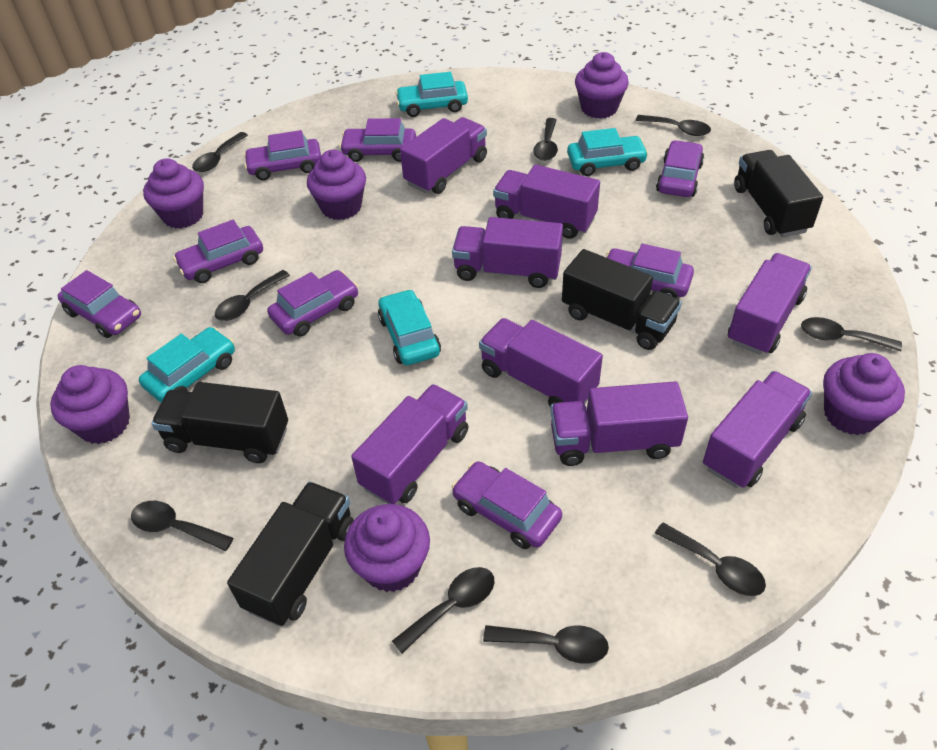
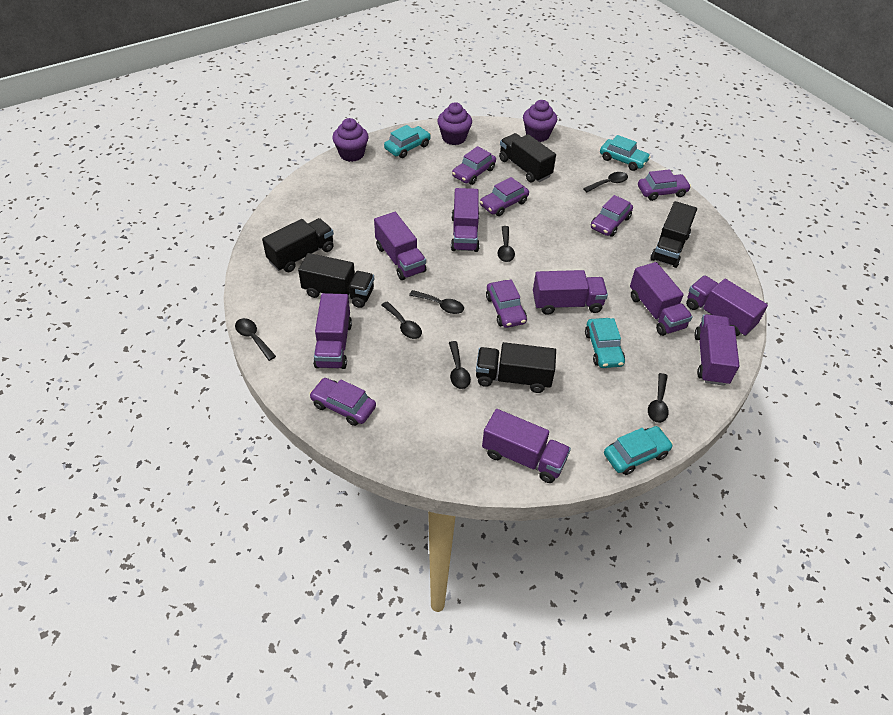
black spoon: [131,501,234,551] [192,132,248,172] [215,270,290,321] [392,567,495,654] [483,625,609,664] [533,118,558,161] [636,115,711,136] [655,522,766,596] [801,317,902,351] = 9 -> [235,318,276,361] [382,301,422,339] [409,290,464,314] [449,341,471,389] [498,226,515,262] [583,172,628,192] [648,373,669,423] = 7
black truck: [151,382,288,463] [227,482,354,626] [562,249,682,350] [734,150,823,237] = 4 -> [262,218,334,272] [298,253,374,308] [476,342,556,393] [499,133,556,182] [651,201,697,268] = 5
purple car: [58,270,141,338] [173,220,263,283] [244,130,321,180] [267,270,358,336] [339,118,416,162] [452,461,562,549] [606,244,694,298] [656,140,704,197] = 8 -> [309,378,376,426] [452,146,496,185] [480,177,529,216] [486,279,527,328] [591,195,633,237] [638,169,691,201] = 6
purple cupcake: [50,365,130,444] [143,158,204,229] [307,150,366,220] [344,504,430,592] [575,52,629,119] [823,353,905,435] = 6 -> [332,118,369,162] [437,102,472,145] [523,100,557,142] = 3

